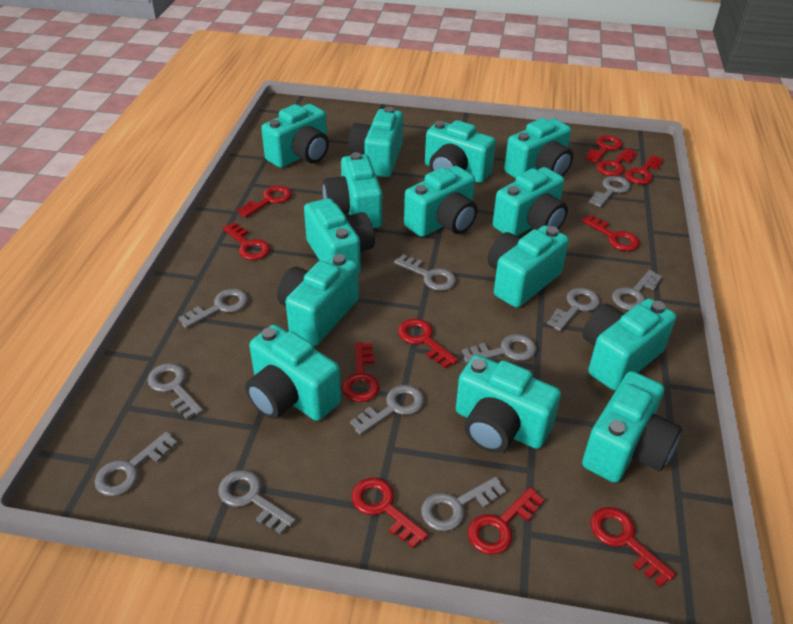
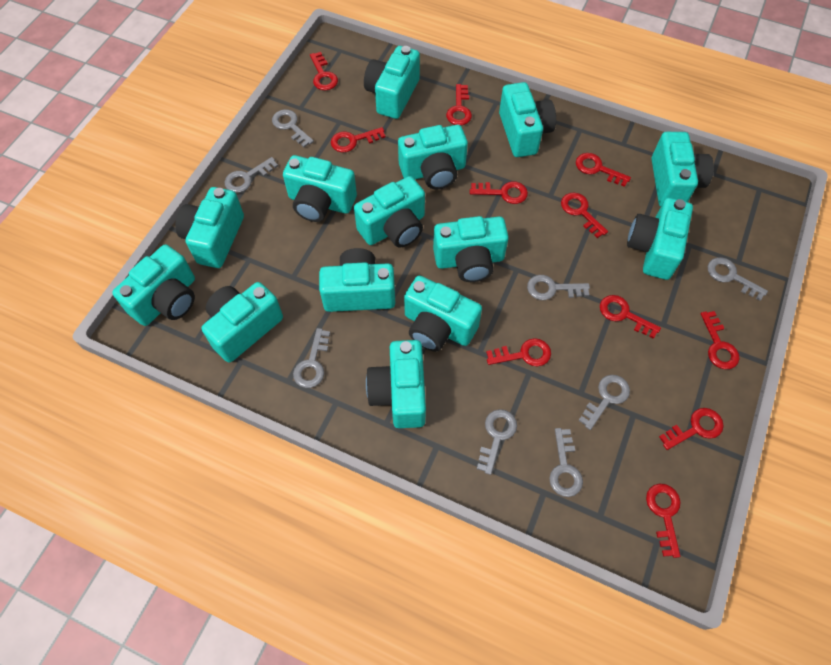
grey key: [94,431,178,496] [147,363,203,419] [178,289,248,328] [218,470,296,534] [350,385,425,435] [394,254,456,291] [421,477,506,531] [462,334,537,363] [547,288,600,331] [589,176,631,207] [612,270,663,310] = 11 -> [225,157,278,193] [272,109,314,147] [293,328,330,388] [477,409,517,475] [527,275,590,300] [549,428,583,497] [578,375,630,430] [707,257,768,301] = 8

